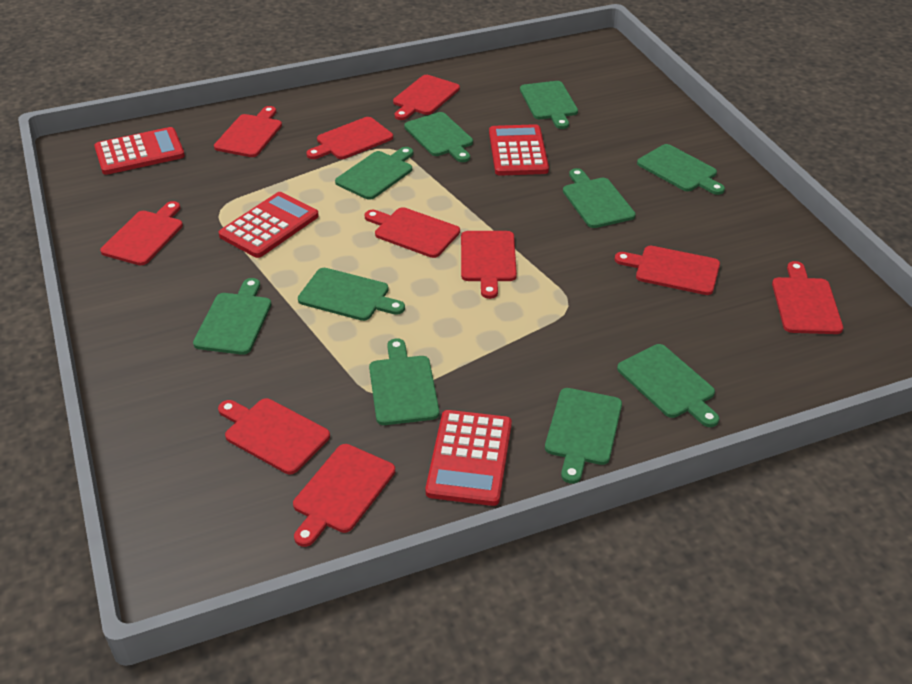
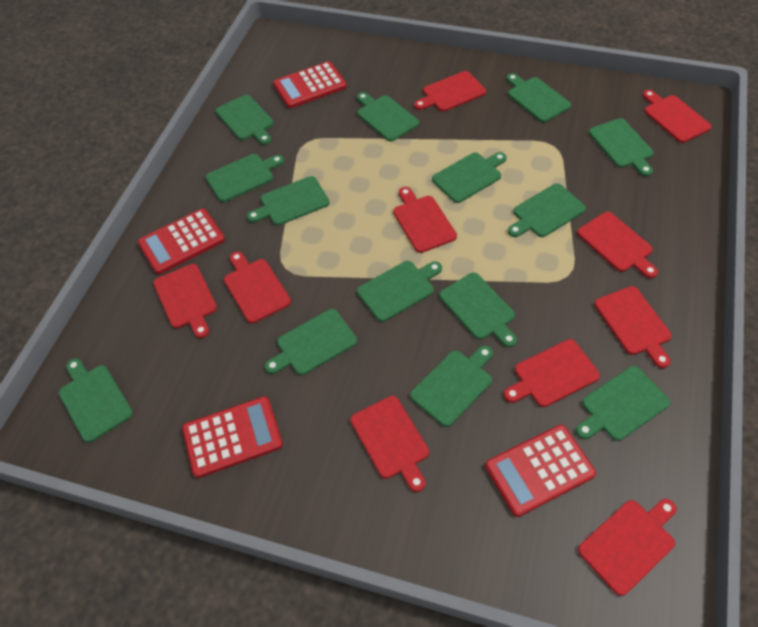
green cutting board: [193,278,271,355] [298,268,405,321] [335,147,413,200] [369,338,439,425] [404,112,473,162] [520,81,578,129] [545,388,622,484] [563,168,636,228] [617,344,720,427] [637,144,725,195] = 10 -> [59,358,133,443] [206,154,284,202] [216,95,274,145] [247,176,330,226] [265,309,357,375] [357,92,419,142] [357,261,442,322] [410,346,493,427] [432,152,507,203] [439,273,517,347] [506,73,571,122] [508,183,586,237] [576,366,670,441] [589,118,654,176] = 14

